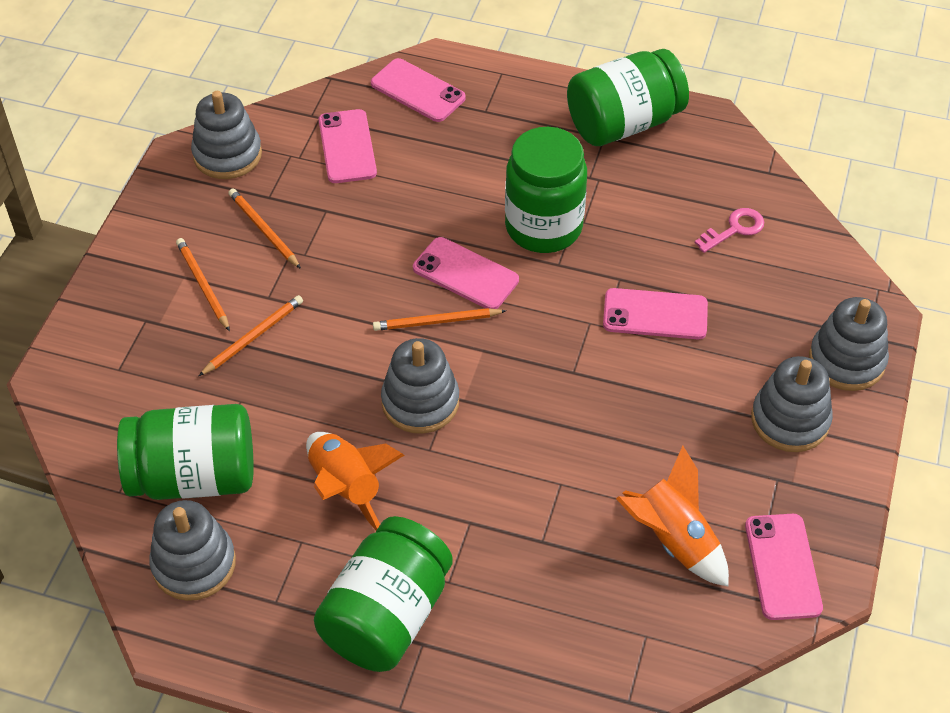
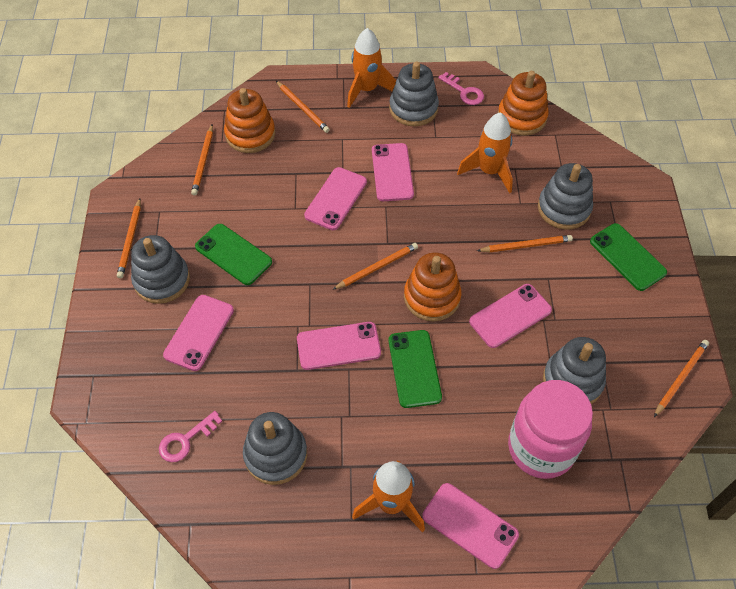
green jar: [117,404,254,500] [314,516,453,672] [505,127,587,253] [567,49,689,146] = 4 -> none = 0
green phone: none = 0 -> [195,224,272,285] [388,330,442,408] [590,223,667,291] = 3
orange pencil: [176,238,230,331] [199,295,303,376] [228,188,301,269] [373,308,506,331] = 4 -> [117,198,141,278] [191,125,213,195] [276,81,330,133] [332,243,418,290] [477,235,573,252] [654,340,709,417] = 6
orange rocket: [306,432,404,531] [616,446,729,586] = 2 -> [347,28,396,108] [352,461,425,532] [457,112,513,193] = 3
orange stacking toy: none = 0 -> [224,88,275,153] [404,252,461,321] [498,71,549,136] = 3
pink jar: none = 0 -> [508,380,593,479] = 1
pink key: [695,208,764,253] = 1 -> [159,411,222,462] [438,72,484,105] = 2
pink phone: [319,109,377,183] [371,58,466,122] [413,237,519,309] [603,288,708,339] [745,514,823,620] = 5 -> [163,295,234,371] [297,322,381,370] [304,167,367,230] [372,143,414,201] [422,483,519,569] [469,284,552,348] = 6

